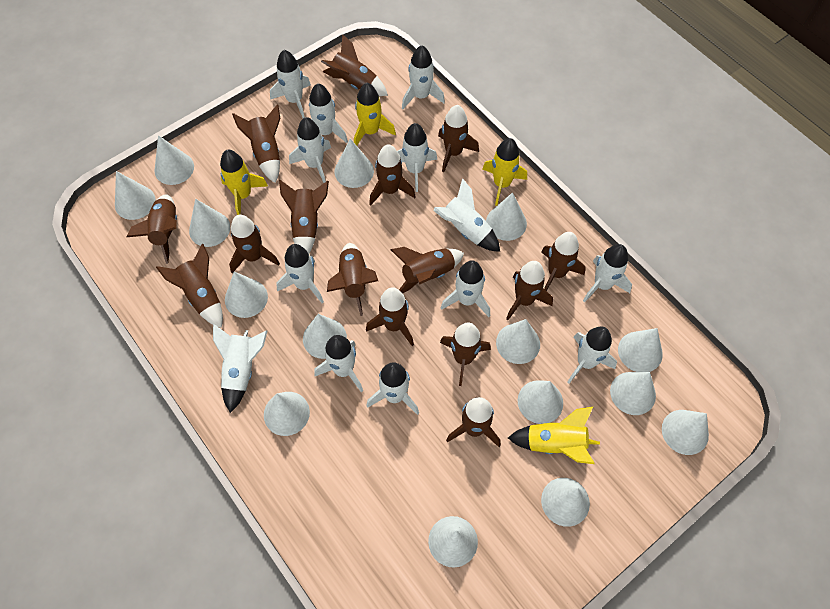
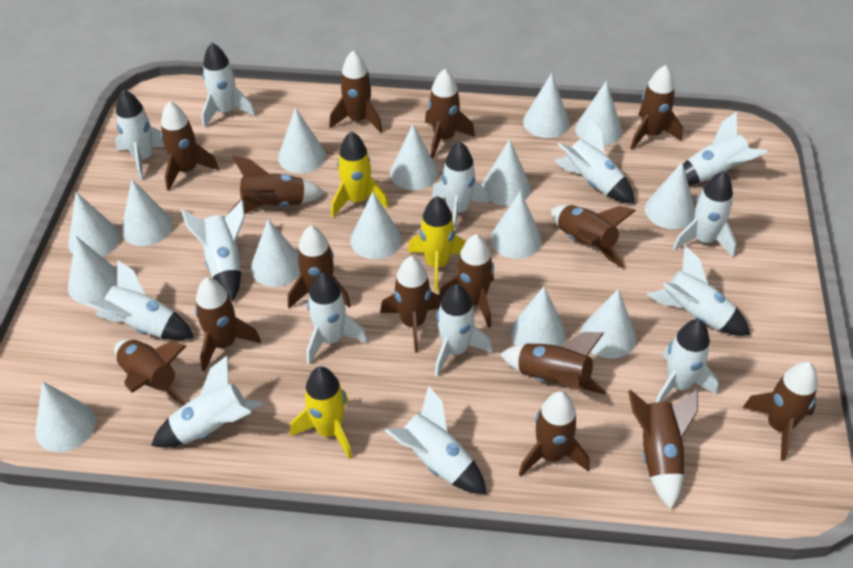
white rocket: [213,324,267,413] [270,50,311,118] [276,244,324,303] [289,117,331,183] [309,84,348,143] [314,335,363,392] [366,362,419,415] [397,123,437,192] [402,45,445,109] [433,178,500,252] [441,260,490,317] [568,326,617,383] [583,244,632,302] = 13 -> [85,260,194,340] [115,89,165,181] [151,355,264,448] [181,200,245,301] [202,43,255,128] [307,273,368,364] [385,385,487,494] [432,141,489,231] [435,284,492,377] [554,119,635,204] [647,246,750,336] [655,319,719,403] [673,171,736,257] [683,111,768,185] = 14
yellow rocket: [220,150,268,215] [354,83,396,146] [482,138,527,206] [508,407,600,464] = 4 -> [290,366,352,460] [331,131,389,217] [408,196,466,291] = 3

